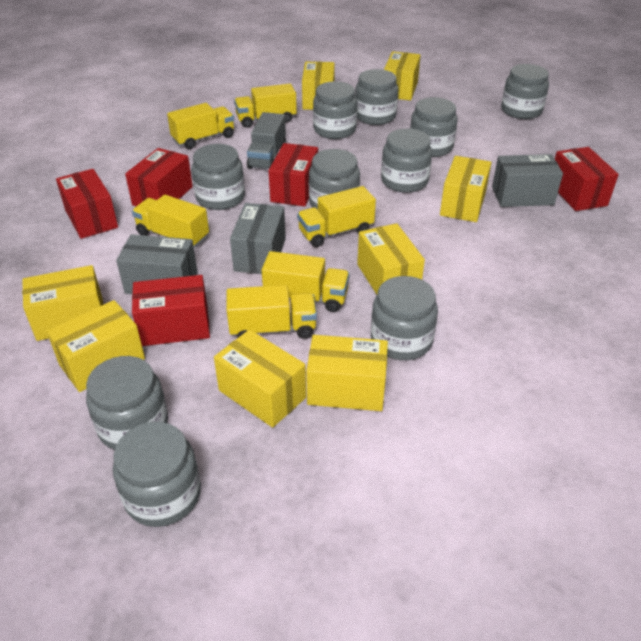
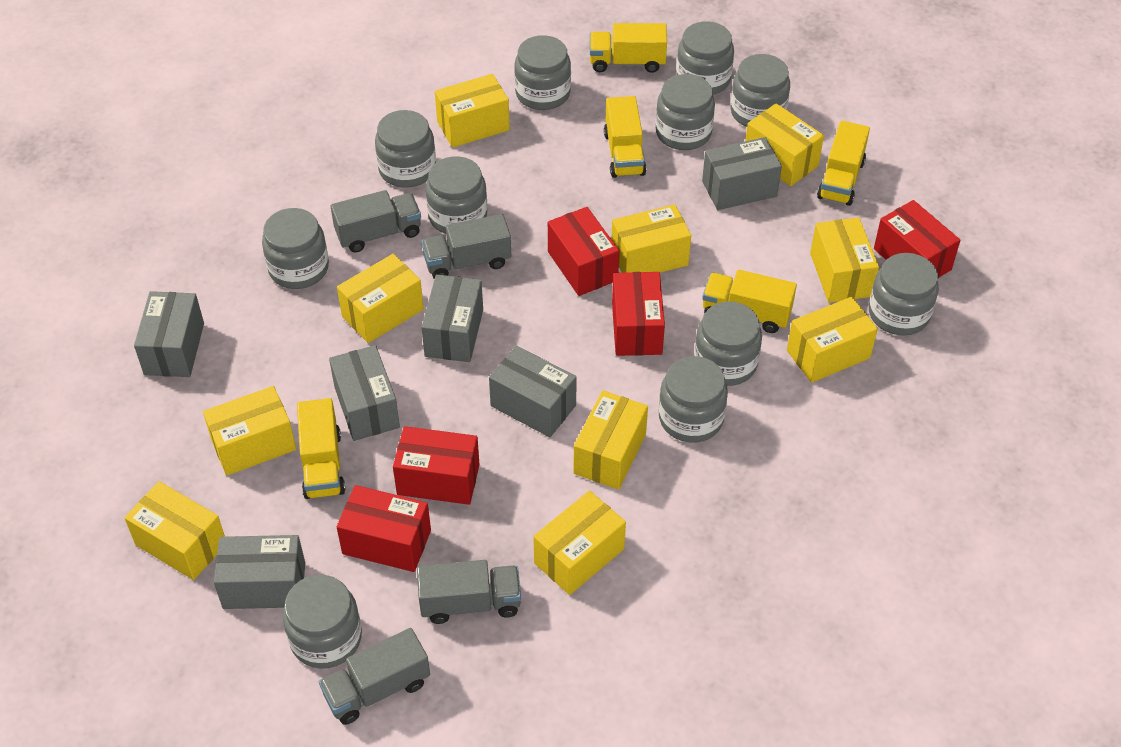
grey box: [116,234,197,294] [230,203,286,274] [492,154,563,207] = 3 -> [134,291,204,377] [214,535,305,609] [329,345,400,441] [421,274,483,362] [489,345,577,437] [702,137,782,210] = 6
grey jar: [86,356,168,450] [113,422,201,527] [192,144,245,210] [309,149,360,209] [313,81,357,139] [355,69,398,125] [371,276,438,360] [381,128,432,193] [410,97,457,157] [501,64,549,119] = 10 -> [262,208,329,289] [283,575,362,669] [375,110,436,188] [426,156,487,234] [514,35,571,110] [656,74,715,150] [659,356,728,442] [676,21,734,95] [694,302,762,386] [730,54,790,127] [869,253,939,335] = 11
grey truck: [247,112,286,169] = 1 -> [319,628,430,725] [331,190,421,253] [417,560,521,624] [421,214,511,279] = 4
yellow box: [22,265,103,341] [47,300,145,392] [214,329,306,428] [302,62,335,110] [306,335,388,411] [357,223,425,294] [384,51,421,100] [440,156,492,222] = 8 -> [124,481,225,580] [203,386,296,476] [337,254,424,343] [435,74,510,148] [533,491,626,595] [573,390,648,490] [611,204,691,273] [745,103,824,186] [787,297,878,383] [810,217,879,303] = 10
yellow truck: [132,195,209,248] [167,103,234,149] [227,285,317,339] [234,84,297,128] [262,251,350,312] [297,186,376,247] = 6 -> [297,398,345,499] [590,23,667,73] [604,96,646,178] [702,270,797,333] [817,121,870,206] = 5

